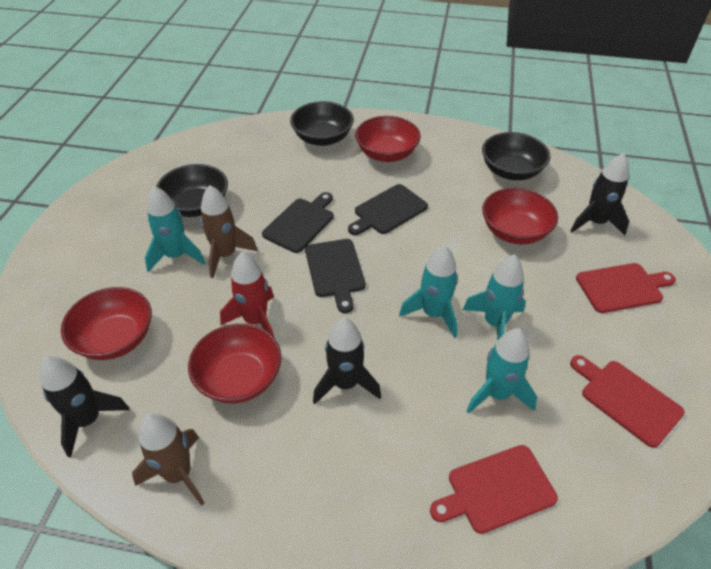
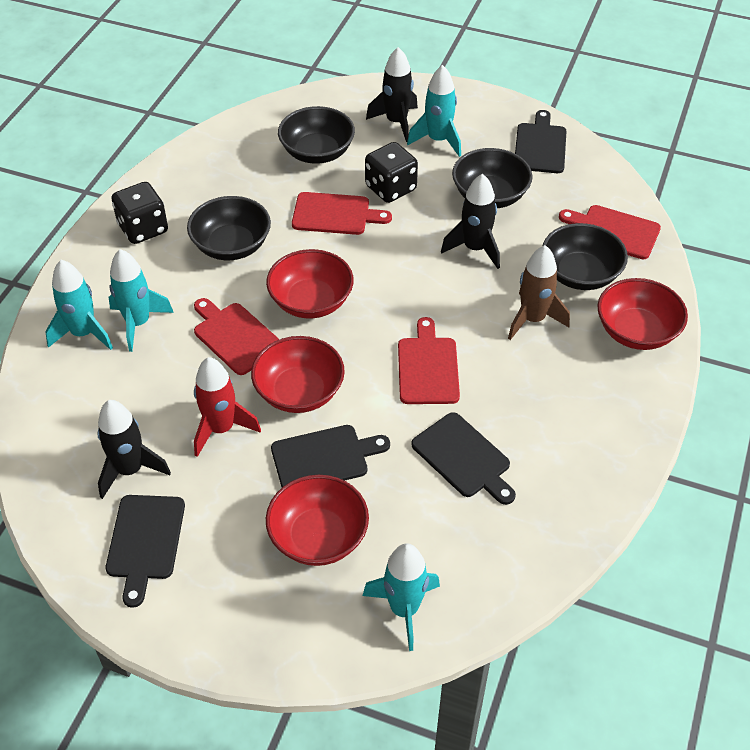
black bowl: [156,164,228,217] [290,101,354,146] [482,132,550,180] = 3 -> [187,196,271,260] [278,106,355,164] [452,148,533,208] [543,223,628,290] = 4
black cutting board: [262,192,334,253] [305,239,366,313] [348,184,428,235] = 3 -> [105,495,185,608] [271,425,390,487] [411,412,516,505] [515,110,567,173] = 4
black dice: none = 0 -> [111,182,168,244] [365,142,418,203] = 2
brown rocket: [132,413,204,506] [200,185,258,278] = 2 -> [508,245,570,340] = 1
red cutting board: [430,445,558,534] [570,355,685,448] [576,263,676,313] = 3 -> [194,298,280,375] [292,192,392,235] [398,317,460,404] [559,205,661,259] = 4

